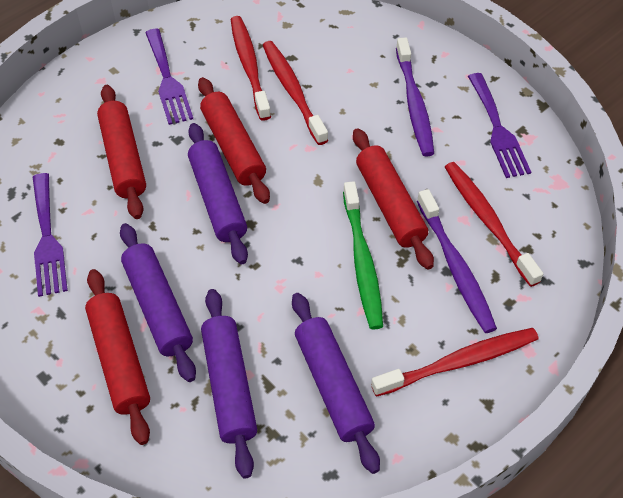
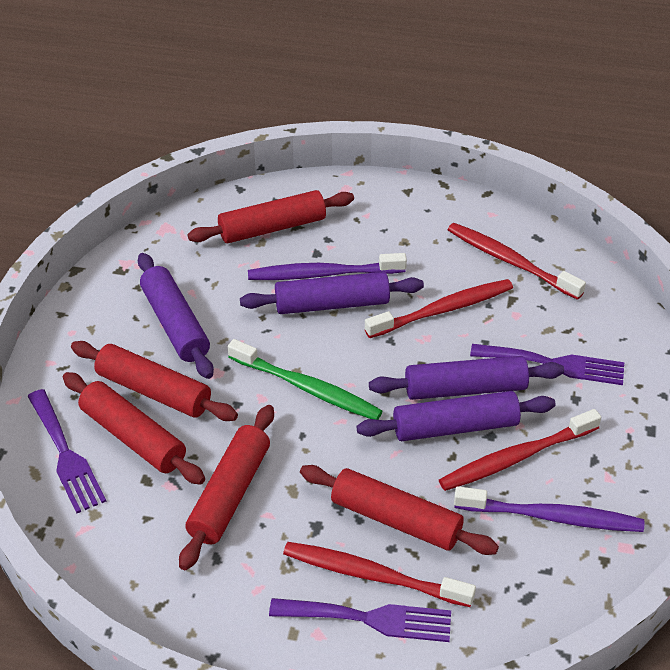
red rolling pin: [85,269,150,445] [97,85,146,219] [198,77,270,204] [353,128,434,270] = 4 -> [63,372,205,485] [71,341,238,421] [179,405,274,570] [187,190,354,243] [300,465,499,555] = 5

